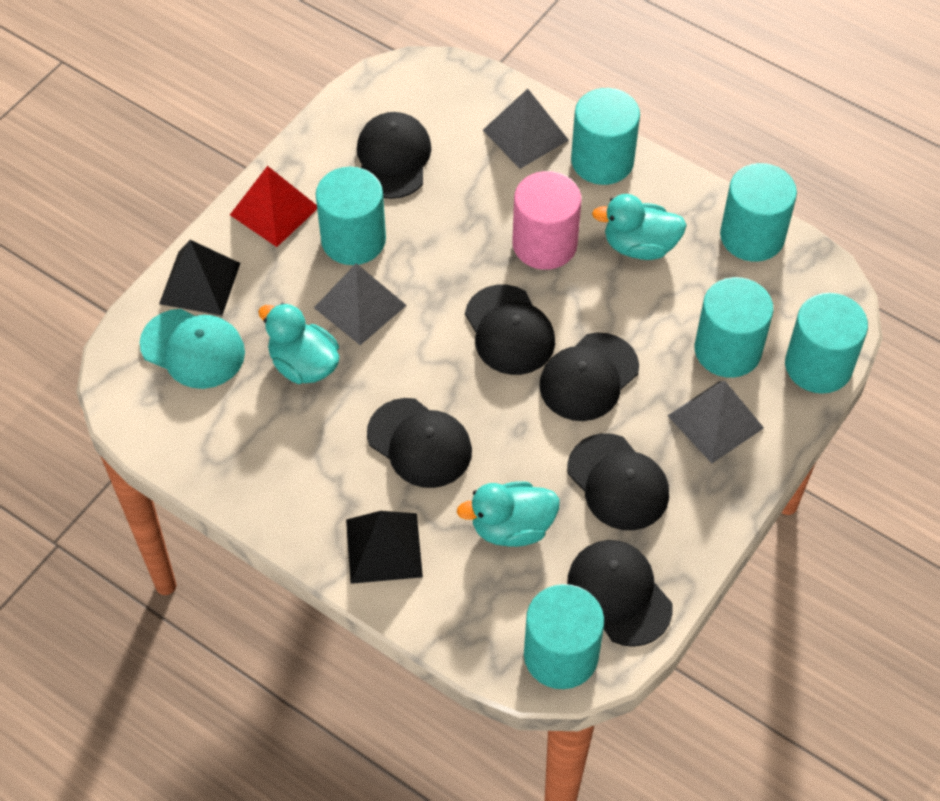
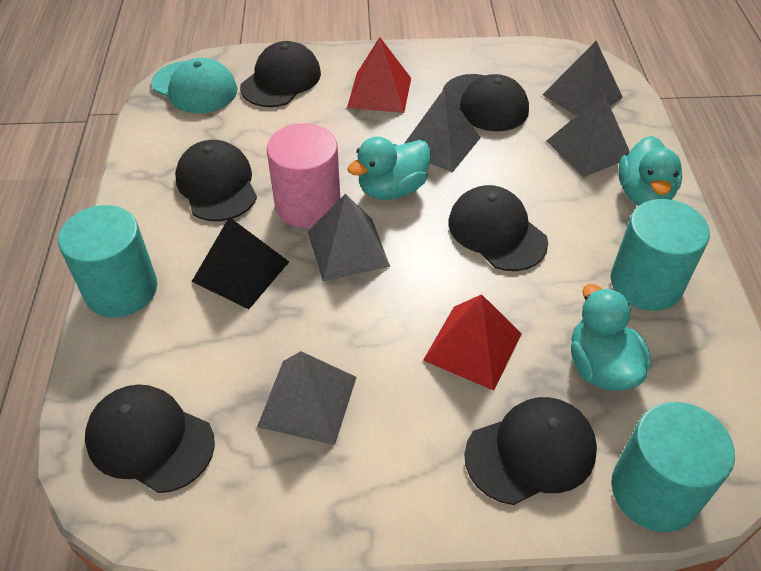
black pyramid: [159,240,240,316] [346,511,423,584] = 2 -> [192,217,289,309] = 1
grey pyramid: [314,263,407,345] [483,89,569,169] [667,381,764,463] = 3 -> [257,351,357,445] [308,194,390,281] [404,88,481,173] [542,41,623,116] [547,93,630,177] = 5
red pyramid: [230,166,317,247] = 1 -> [347,37,411,113] [423,294,522,391] = 2
turquoise cylinder: [316,167,386,265] [524,584,604,689] [571,88,640,185] [694,277,774,378] [720,163,797,262] [785,293,868,394] = 6 -> [58,205,157,317] [610,199,710,311] [611,402,735,532] = 3

